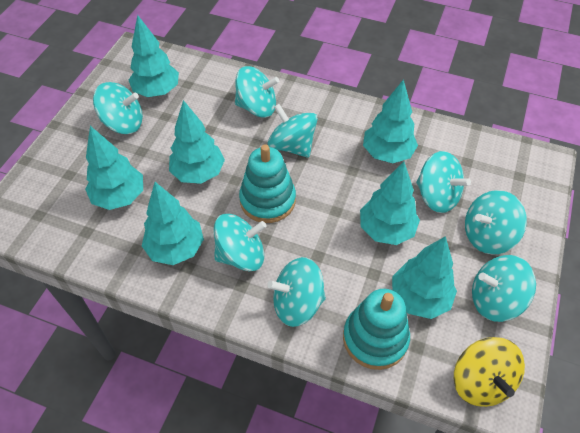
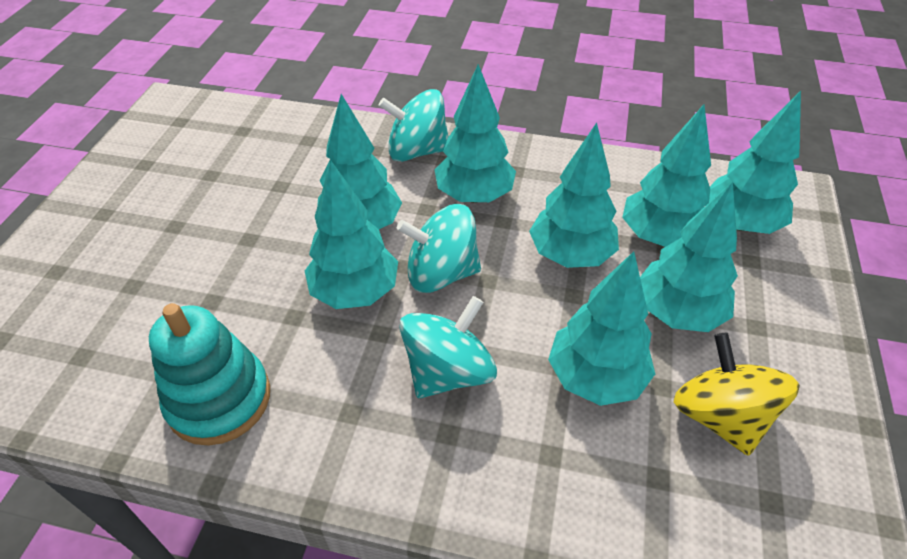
turquoise spinning top: [93,82,143,134] [214,214,266,271] [235,66,279,118] [267,257,326,327] [268,104,318,158] [416,151,471,213] [465,190,527,255] [472,255,536,322] = 8 -> [379,89,448,162] [397,204,481,293] [399,296,497,398] = 3
turquoise stacking toy: [239,144,296,223] [343,289,410,370] = 2 -> [149,303,270,446] = 1
turquoise tree: [85,126,143,210] [129,15,179,97] [142,182,204,265] [169,100,225,184] [360,162,420,245] [363,79,418,163] [392,236,457,319] = 7 -> [305,161,398,309] [317,94,402,229] [435,64,516,203] [529,123,619,268] [548,251,655,406] [622,105,711,247] [640,182,738,332] [709,91,801,234] = 8

